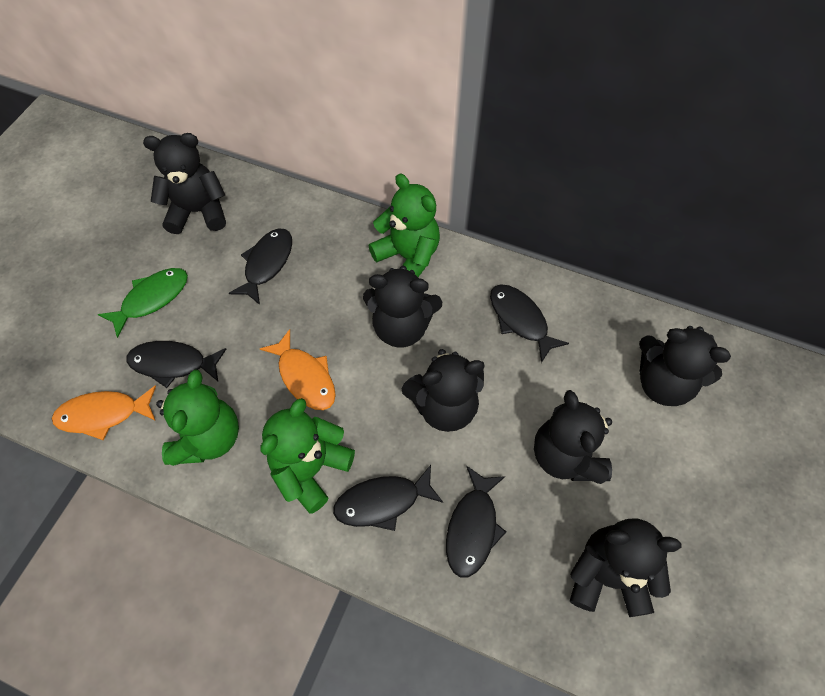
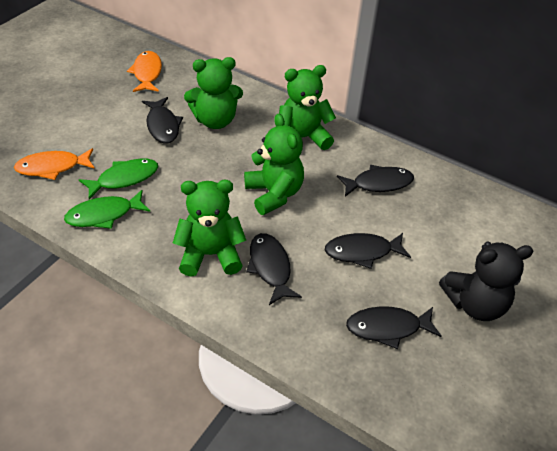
black teddy bear: [143,133,226,234] [363,266,442,348] [402,349,485,432] [534,390,612,484] [570,519,682,617] [639,326,731,406] = 6 -> [439,242,533,321] = 1
green fish: [98,268,188,338] = 1 -> [64,190,150,229] [79,159,158,199] = 2
green teddy bear: [156,369,239,466] [260,398,355,514] [369,173,440,277] = 3 -> [173,180,246,277] [184,57,243,129] [244,114,304,215] [279,65,336,150] = 4

